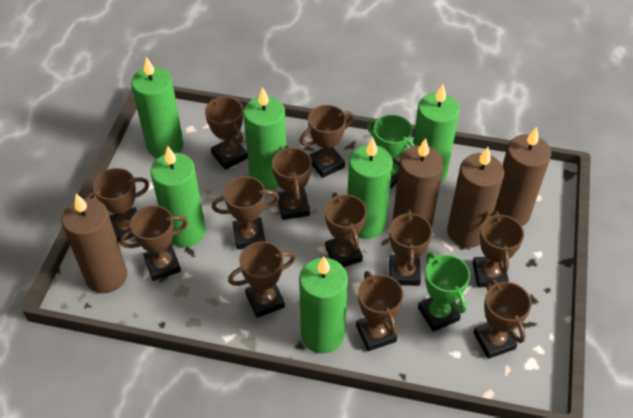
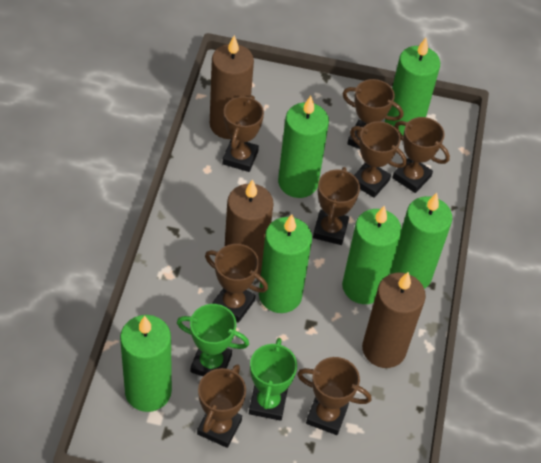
brown candle: [61,194,127,293] [393,138,444,227] [447,147,504,248] [494,127,551,226] = 4 -> [210,35,254,139] [225,179,274,275] [362,272,426,368] = 3
brown trophy: [85,168,150,243] [120,205,188,281] [205,97,248,170] [212,176,279,250] [228,241,296,318] [272,145,312,220] [300,105,354,178] [325,192,367,267] [356,271,404,351] [389,210,432,286] [473,211,524,287] [474,278,531,359] = 12 -> [197,364,246,448] [205,244,268,323] [223,95,264,172] [297,357,371,435] [313,167,360,245] [343,79,403,149] [350,121,407,198] [392,117,450,193] = 8

